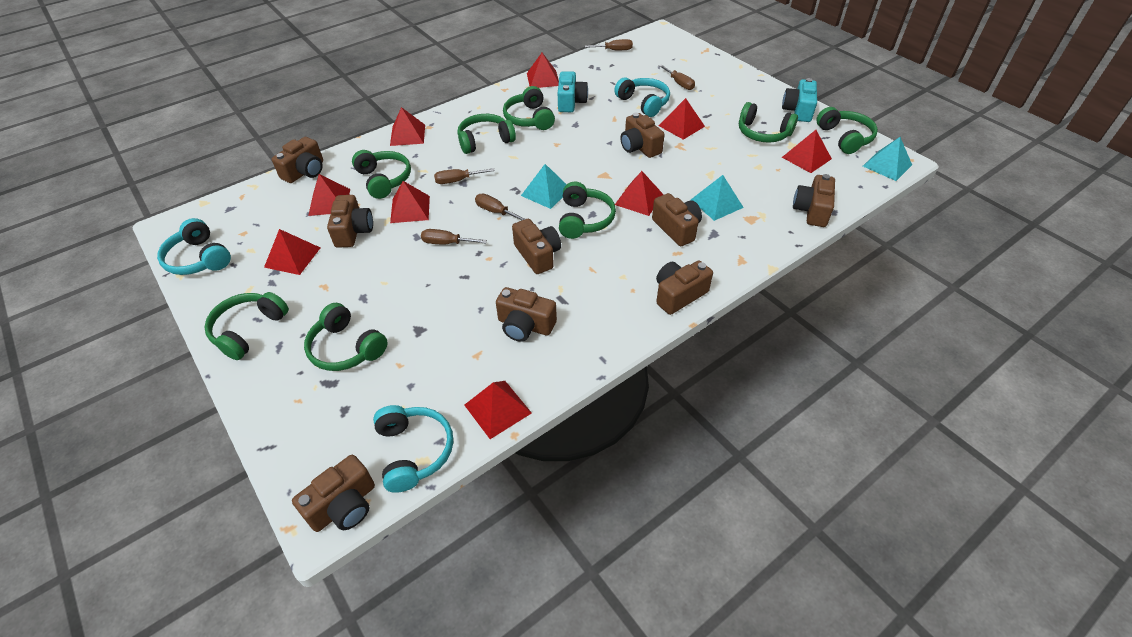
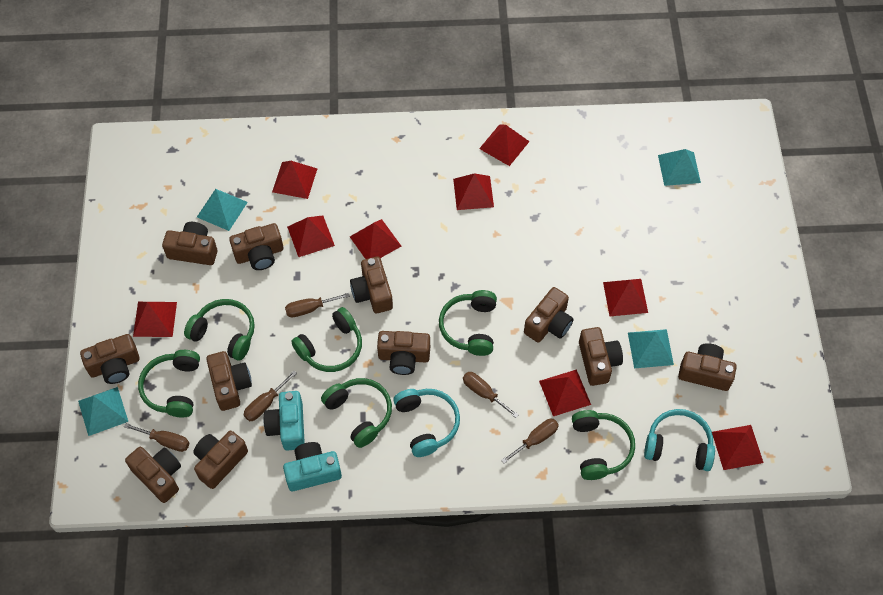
brown camera: [272,137,323,183] [292,455,375,532] [327,195,373,248] [496,287,557,342] [512,219,561,274] [620,113,665,158] [652,193,702,246] [656,260,713,315] [793,174,835,227] = 9 -> [80,334,140,384] [125,447,181,503] [162,222,218,265] [193,431,248,489] [206,351,252,411] [229,223,283,270] [350,257,393,313] [377,331,430,375] [524,287,574,342] [579,327,623,386] [678,343,737,391] = 11
green headphones: [204,292,289,360] [304,303,388,371] [352,150,411,199] [457,114,516,154] [503,86,555,130] [559,182,616,239] [739,102,798,143] [816,107,878,154] = 8 -> [138,350,200,417] [184,299,255,361] [291,307,362,372] [321,378,392,448] [439,290,497,356] [572,410,635,480] = 6
turquoise headphones: [157,218,231,275] [373,405,453,493] [614,77,670,117] = 3 -> [393,389,460,457] [644,409,715,471] = 2
turquoise pyramid: [521,164,567,209] [691,175,744,221] [863,137,912,181] = 3 -> [78,387,128,436] [197,189,248,231] [628,329,674,368] [658,149,701,186] = 4

